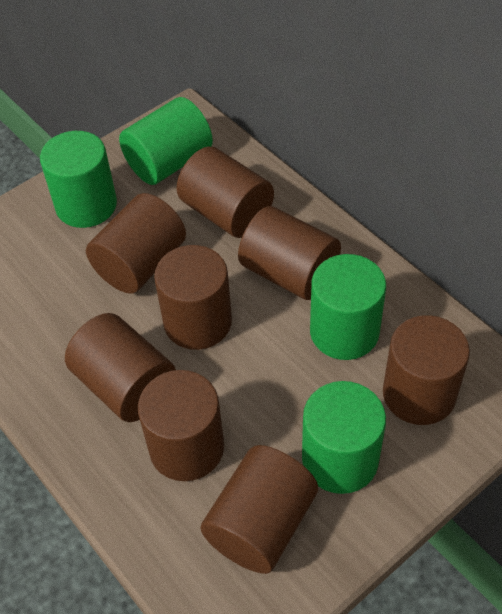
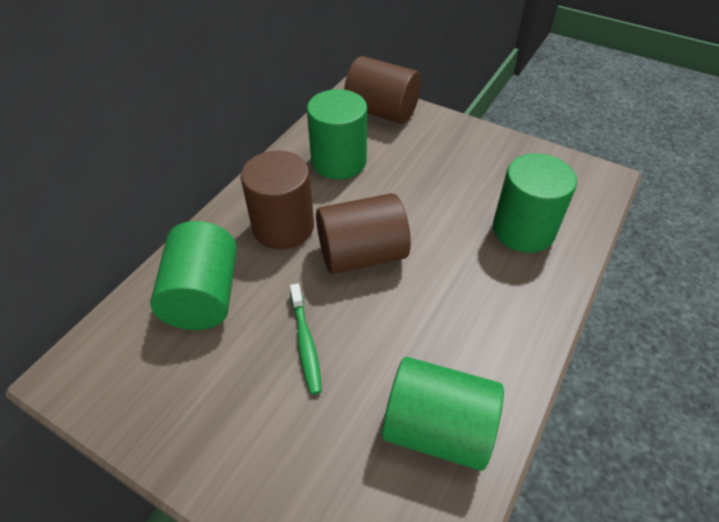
brown cylinder: [65,313,176,422] [86,193,186,294] [138,370,224,481] [154,245,232,350] [177,147,274,238] [201,445,318,574] [238,206,341,300] [383,315,470,425] = 8 -> [241,151,314,250] [316,193,411,274] [344,56,421,124] = 3
green toothbrush: none = 0 -> [290,283,322,395] = 1

